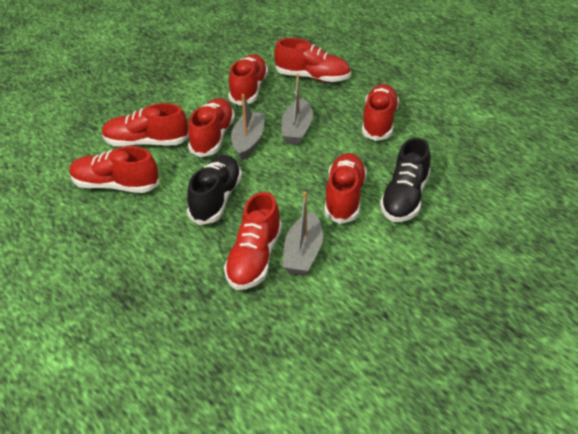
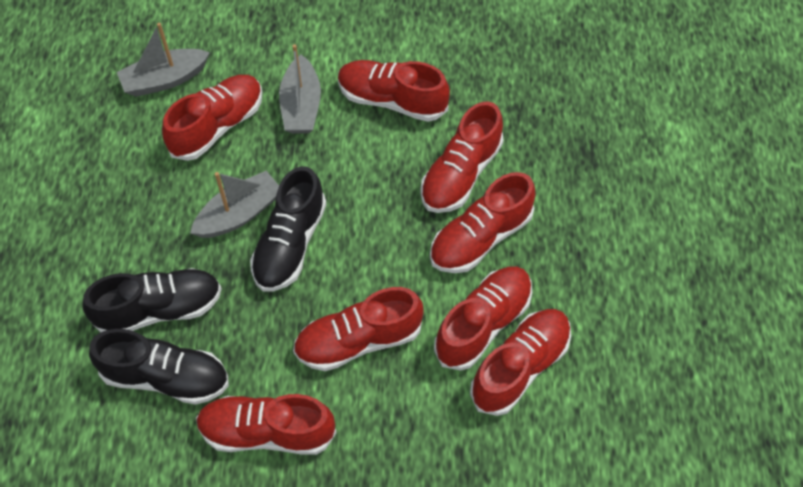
black shoe: [187,155,242,225] [380,138,431,222] = 2 -> [82,268,222,333] [89,329,229,405] [250,166,327,291] = 3

